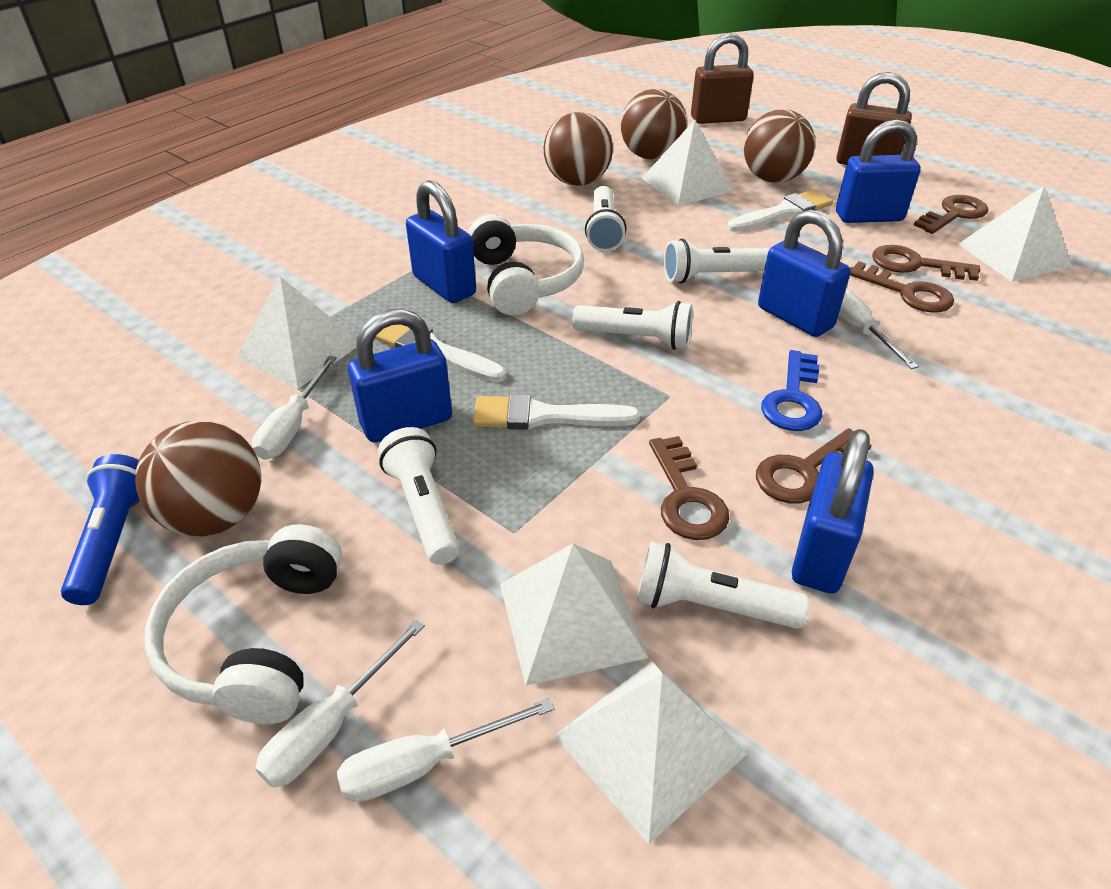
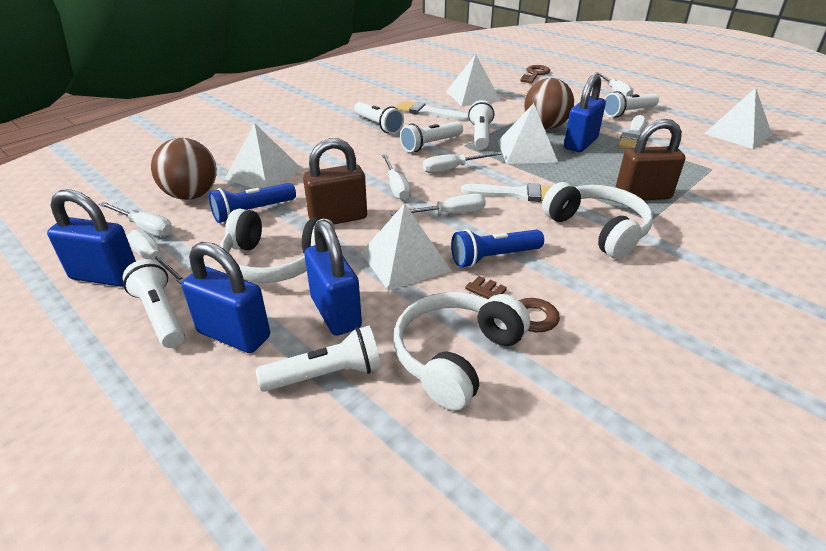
blue flashlight: [61,454,140,605] = 1 -> [209,183,296,223] [451,229,544,268] = 2
blue key: [761,350,822,431] = 1 -> none = 0
blue padlock: [348,309,452,443] [406,180,476,303] [758,209,850,337] [792,429,874,594] [836,119,921,223] = 5 -> [47,189,136,287] [182,242,270,353] [304,219,362,336] [564,74,606,152] = 4
brown ball: [135,421,261,537] [544,112,613,186] [621,89,687,160] [744,109,815,183] = 4 -> [151,138,217,200] [524,78,574,129] = 2
brown key: [649,436,730,540] [756,428,872,504] [850,261,954,313] [872,245,980,281] [914,195,988,234] = 5 -> [465,276,560,332] [520,65,550,84] = 2
white flashlight: [378,427,460,565] [572,301,693,350] [585,186,626,252] [636,542,809,629] [664,239,769,283] = 5 -> [123,259,185,348] [256,325,381,392] [354,102,404,134] [400,121,463,152] [468,100,494,149] [604,91,659,117] = 6
white headphones: [145,524,342,724] [468,215,584,315] = 2 -> [220,209,335,283] [394,292,530,410] [542,182,653,259] = 3
white screwdriver: [252,356,337,460] [255,619,425,788] [337,698,554,802] [838,288,919,369] = 4 -> [99,202,173,237] [127,230,185,284] [382,154,411,200] [390,194,486,216] [423,152,502,173] [595,72,634,97] = 6

